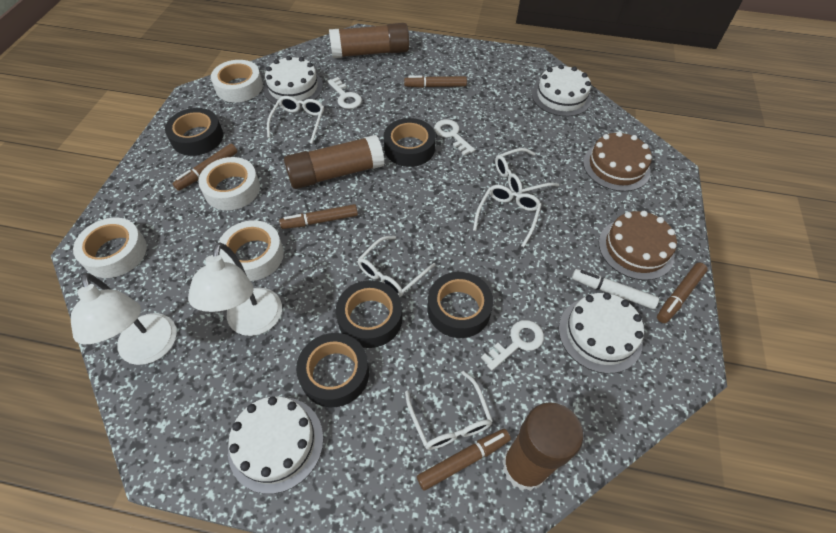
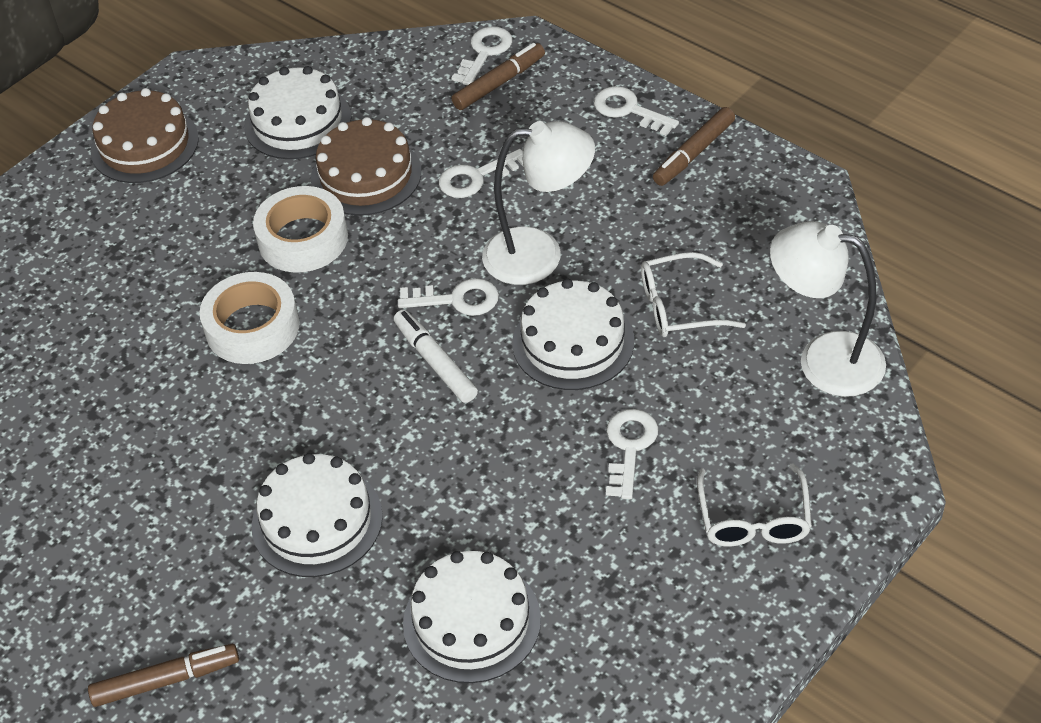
black tape: [165,108,223,156] [296,333,369,407] [336,280,402,348] [384,118,436,167] [428,272,493,338] = 5 -> none = 0
brown glue stick: [284,135,384,189] [329,23,409,58] [502,402,583,491] = 3 -> none = 0
brown marker: [172,144,238,191] [279,204,358,229] [404,76,467,88] [417,429,511,491] [657,262,708,323] = 5 -> [88,644,239,707] [451,43,545,110] [653,107,735,186] = 3
white glasses: [267,96,324,144] [357,236,435,297] [405,371,493,450] [473,185,542,247] [495,148,560,194] = 5 -> [641,252,746,337] [697,463,812,547] = 2
white key: [327,77,362,109] [434,119,475,156] [481,320,544,371] = 3 -> [398,278,499,316] [439,149,523,198] [452,26,512,85] [594,86,679,136] [606,409,658,499] = 5
white tape: [73,218,147,278] [198,157,260,210] [211,60,263,102] [218,220,284,281] = 4 -> [199,272,300,364] [253,186,348,273] = 2

